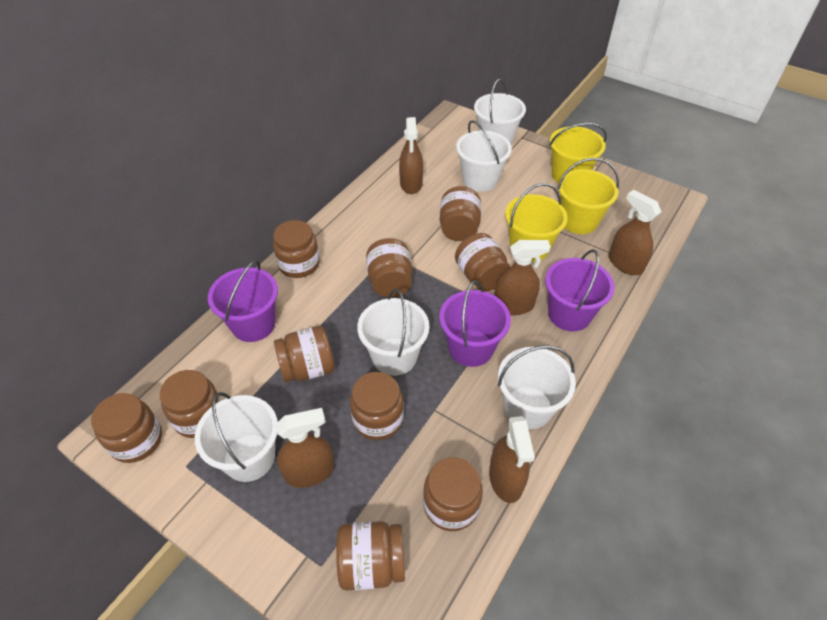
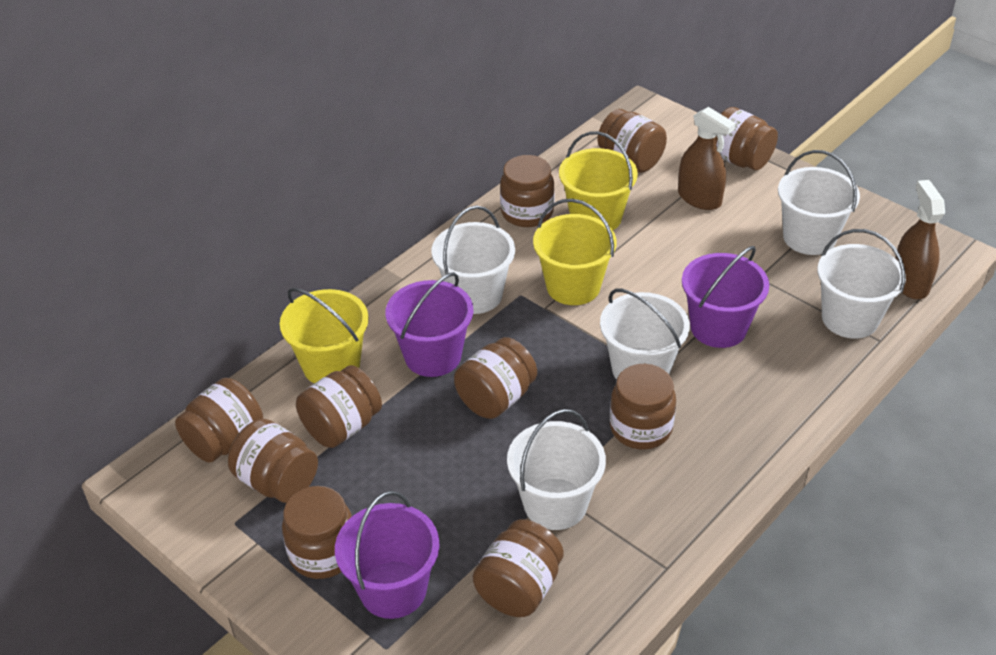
brown spray bottle: [276,408,334,488] [399,117,423,194] [489,416,535,503] [494,240,551,316] [609,190,661,275] = 5 -> [678,107,736,210] [895,180,945,299] = 2

